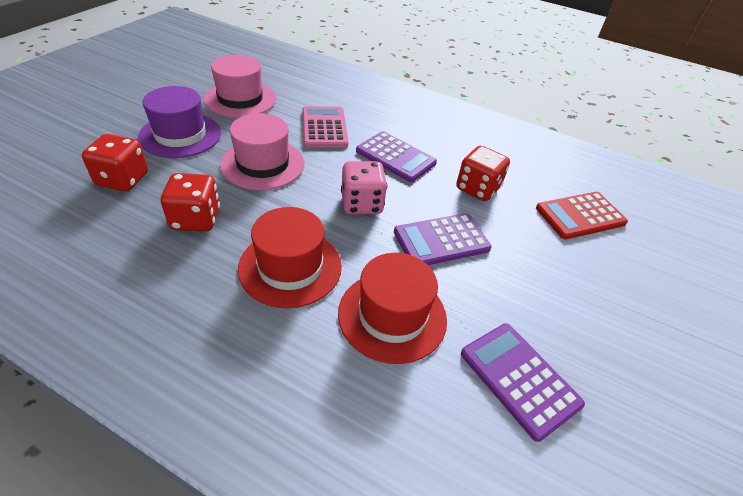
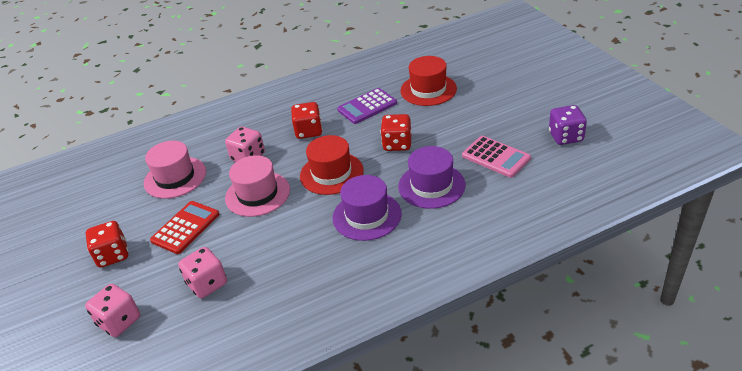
pink dice: [341,161,387,214] = 1 -> [85,284,140,337] [178,247,227,298] [225,127,265,162] = 3
purple calculator: [356,131,437,182] [394,213,492,265] [461,323,585,442] = 3 -> [337,88,397,124] = 1
purple dice: none = 0 -> [549,105,587,145] = 1
purple hat: [138,86,221,158] = 1 -> [333,175,402,241] [398,146,466,209] = 2

